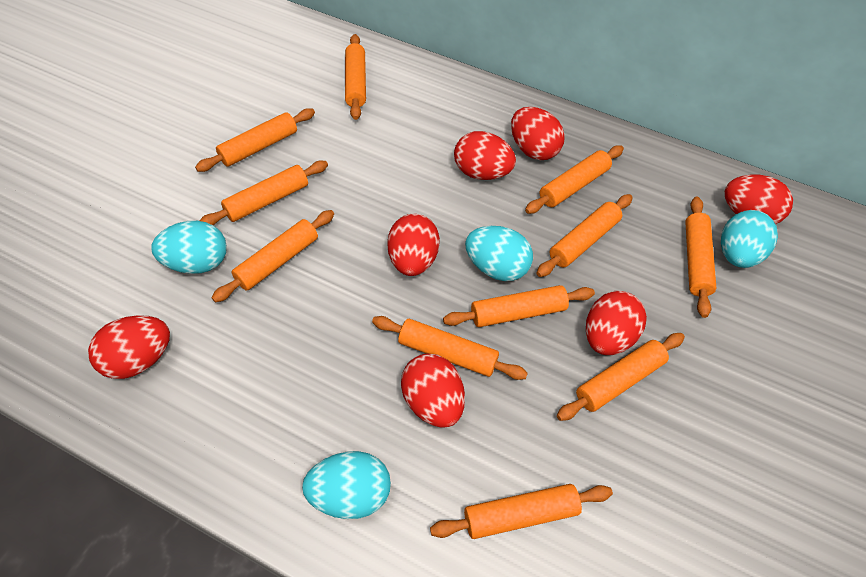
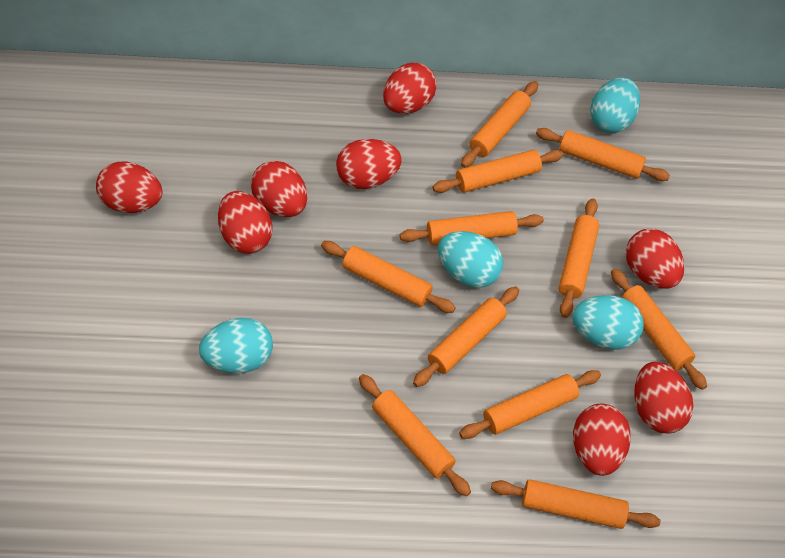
red egg: [88,315,170,379] [387,214,440,276] [401,354,465,428] [454,131,516,180] [511,107,565,160] [586,291,647,355] [725,174,793,224] = 7 -> [96,161,163,213] [218,191,272,254] [251,161,307,217] [336,139,402,189] [383,63,437,114] [573,404,631,476] [626,229,684,289] [634,362,693,434] = 8

